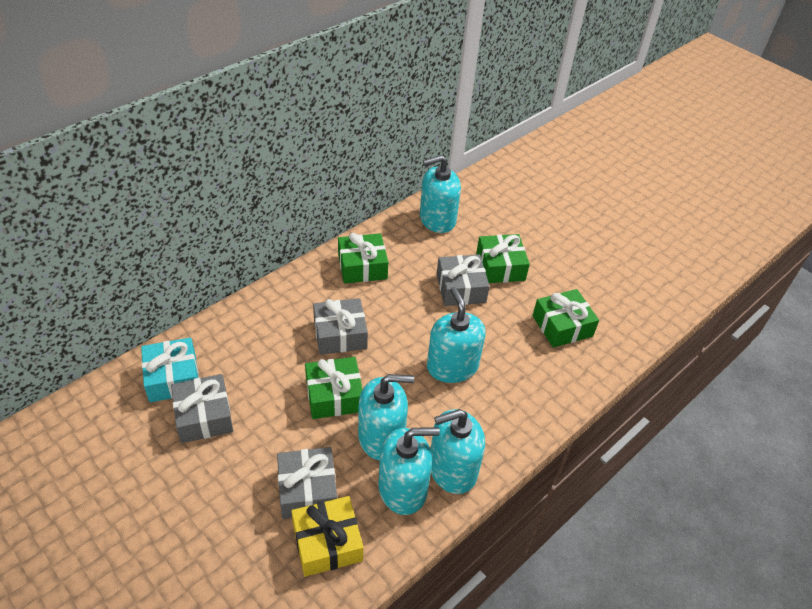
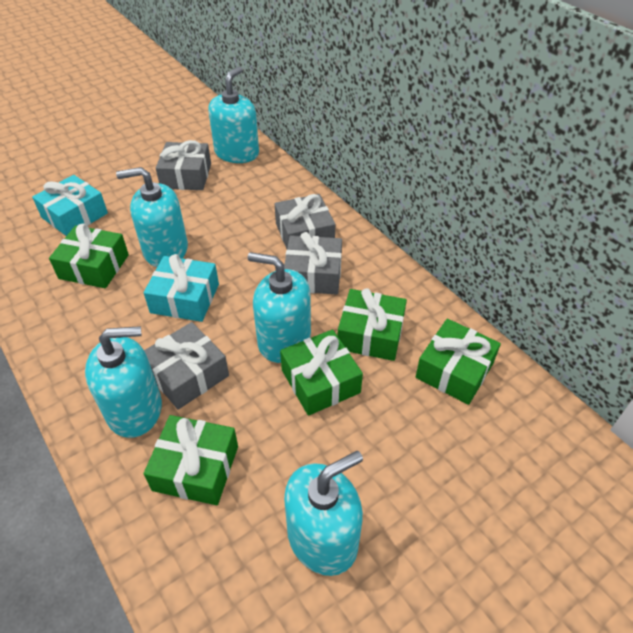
green gift: [305,357,363,419] [338,233,388,284] [476,234,530,283] [532,289,599,348] = 4 -> [49,223,129,288] [144,415,238,505] [280,330,363,416] [337,288,407,361] [416,319,501,405] = 5
turquoise gift: [141,338,199,403] = 1 -> [32,175,108,236] [143,254,219,322] = 2
yellow gift: [291,496,363,577] = 1 -> none = 0

